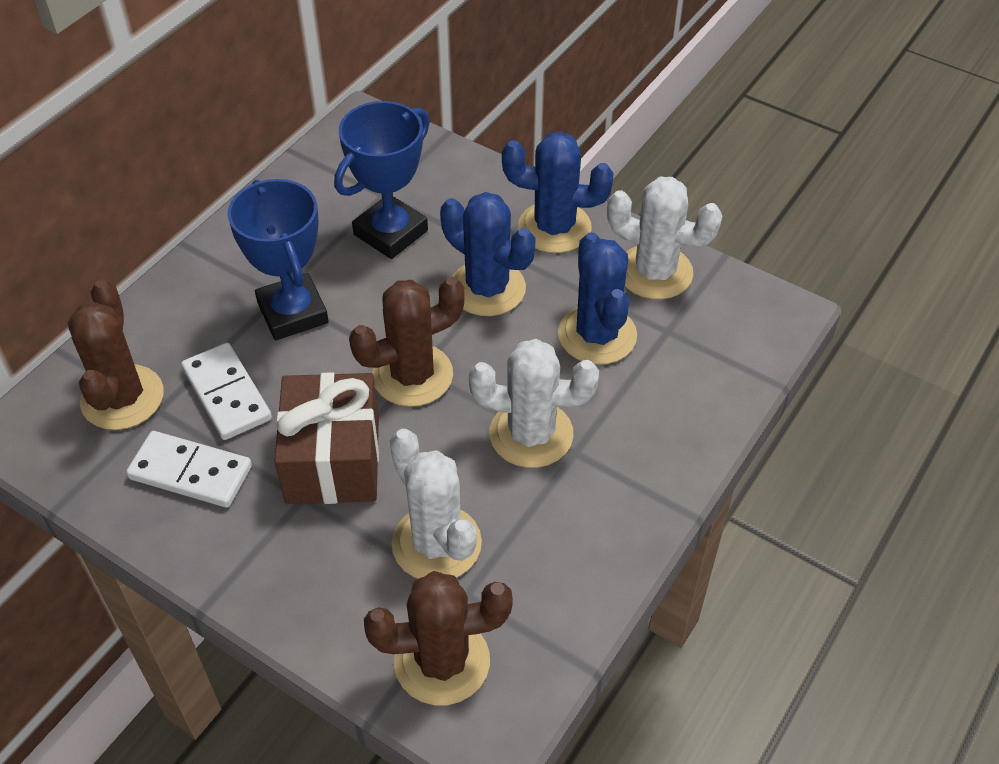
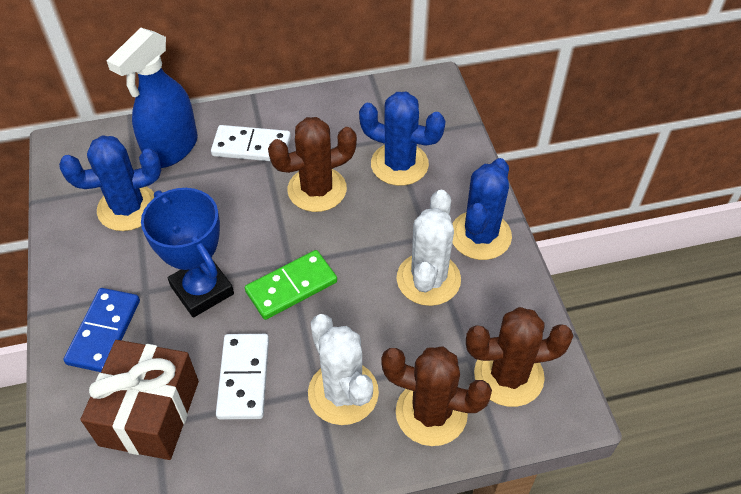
blue domino: none = 0 -> [63,288,140,372] = 1
blue spray bottle: none = 0 -> [107,28,198,168] = 1
blue trophy: [228,179,329,340] [334,101,430,259] = 2 -> [141,188,234,317] = 1
green domino: none = 0 -> [245,250,337,320] = 1
white cactus: [390,429,482,579] [469,339,599,468] [607,177,722,299] = 3 -> [308,314,379,425] [397,190,461,306] = 2

